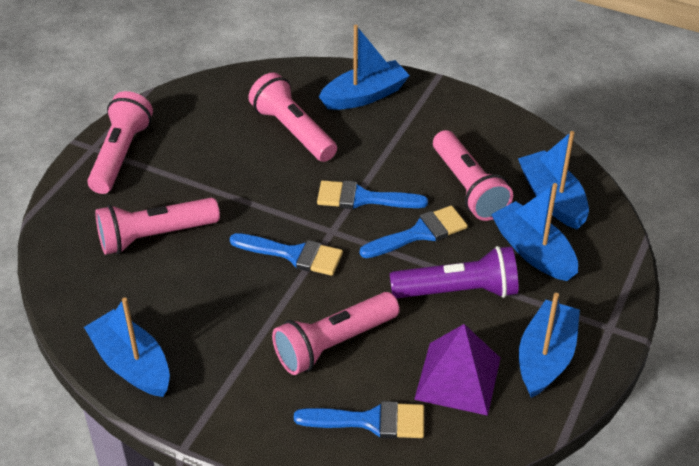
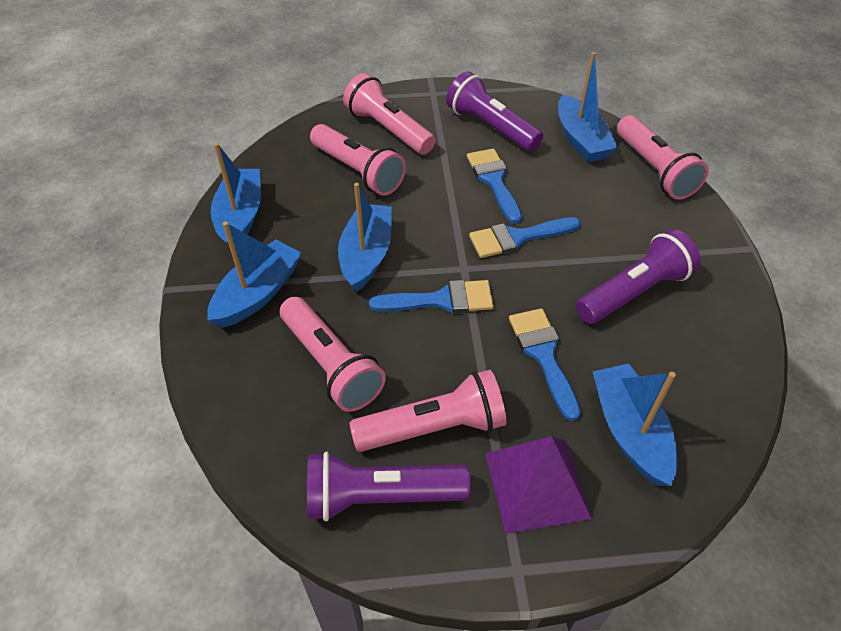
purple flashlight: [390,246,518,298] = 1 -> [307,451,471,521] [446,71,543,152] [576,229,700,324] = 3

